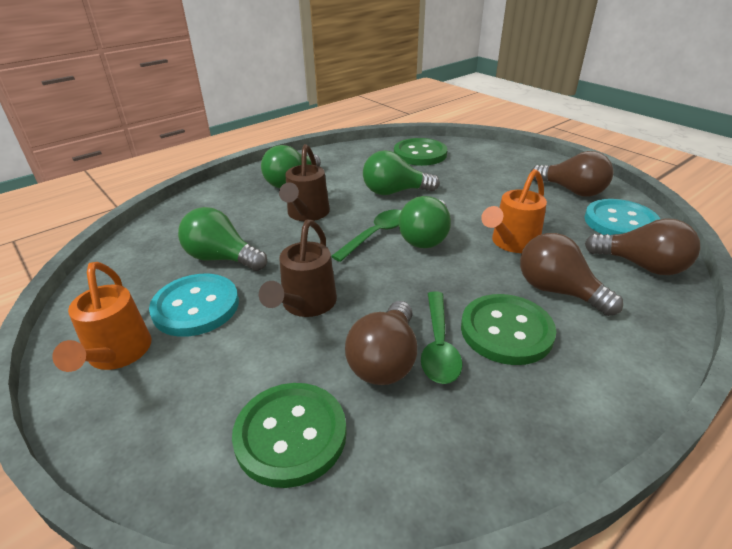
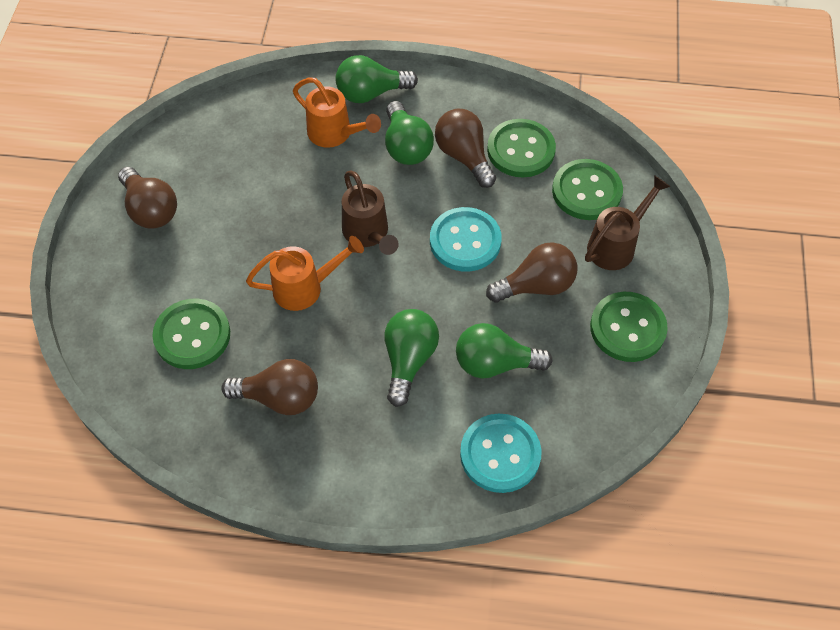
green button: [232,383,347,488] [394,138,447,166] [461,294,556,365] = 3 -> [152,298,230,369] [487,119,556,178] [552,159,623,220] [590,292,668,362] = 4
green spoon: [331,210,401,262] [421,291,462,384] = 2 -> none = 0

